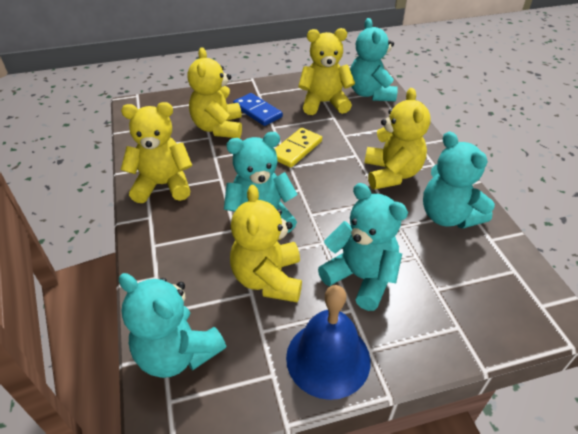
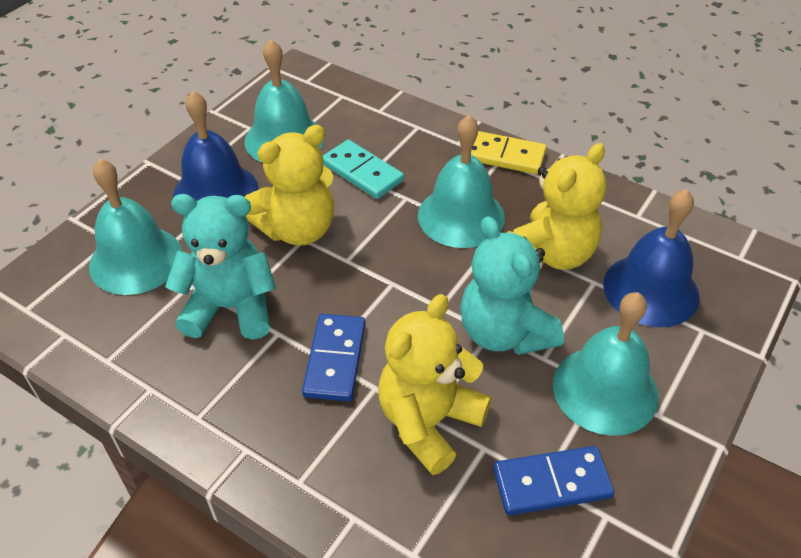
blue bell: [286,285,371,400] = 1 -> [173,91,259,201] [603,189,700,327] = 2
blue domino: [233,93,283,126] = 1 -> [302,314,366,402] [493,446,614,515] = 2
turquoise bell: none = 0 -> [89,159,182,295] [244,39,324,163] [418,115,505,248] [553,292,659,436] = 4
turquoise domino: none = 0 -> [323,140,404,199] = 1
turquoise teddy bear: [119,273,226,378] [224,132,298,233] [318,183,408,311] [350,18,398,101] [423,131,495,229] = 5 -> [165,194,276,339] [460,216,564,355] = 2
yellow teddy bear: [121,102,193,203] [187,47,242,138] [230,185,302,303] [298,28,355,115] [365,88,431,190] = 5 -> [245,125,334,246] [378,294,491,475] [507,143,606,270] = 3

